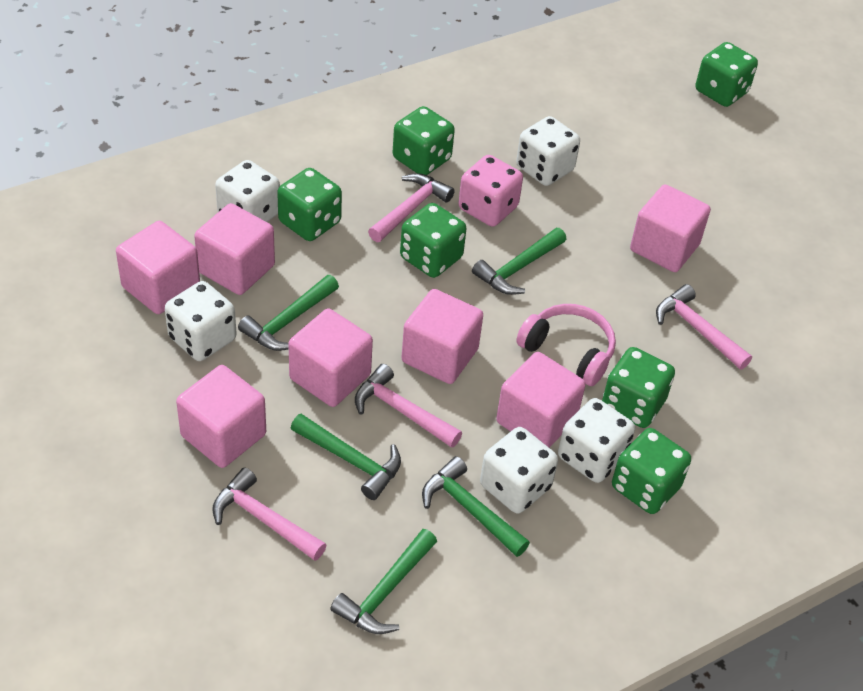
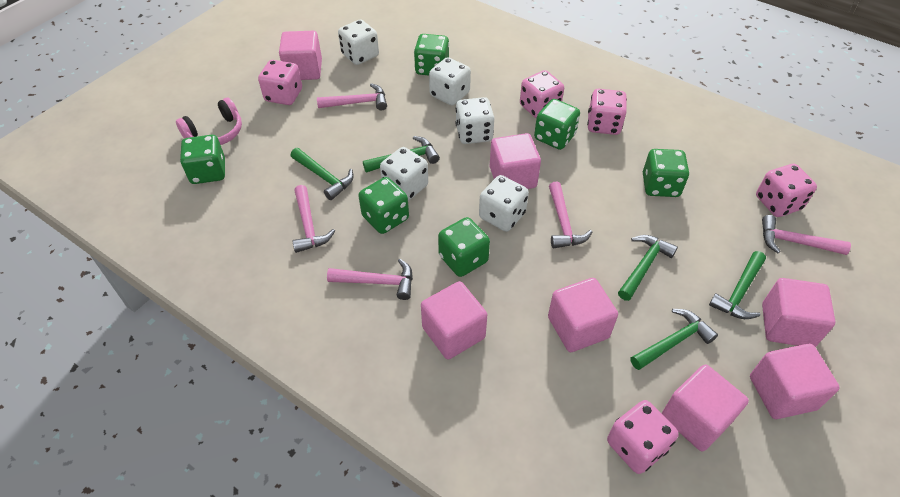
pink dice: [459,155,523,227] = 1 -> [258,60,302,105] [520,70,564,118] [587,89,627,135] [607,400,679,474] [756,164,817,217] = 5
pink hammer: [212,467,327,561] [355,364,462,448] [368,173,455,242] [656,284,752,369] = 4 -> [292,185,335,253] [317,83,387,110] [327,259,413,300] [549,182,592,248] [762,215,851,255] = 5

